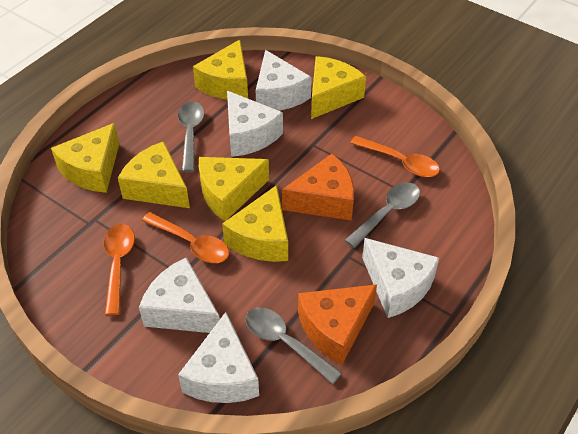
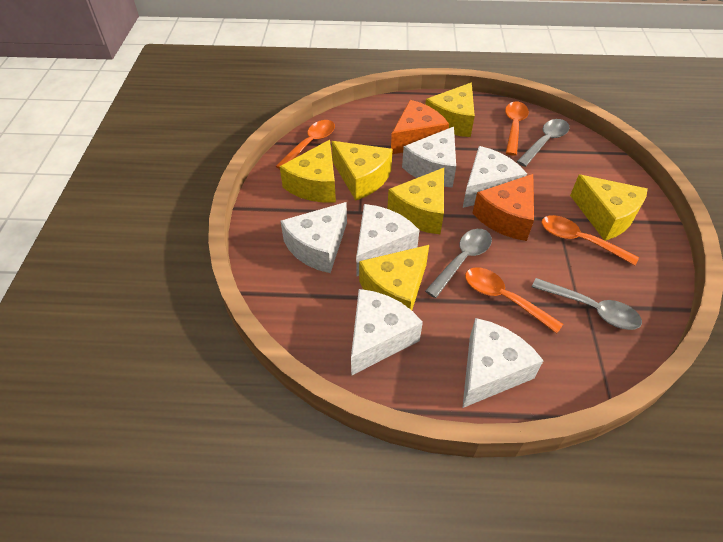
orange spoon: [104,224,135,315] [142,212,229,263] [351,136,440,177] = 3 -> [276,120,335,169] [465,267,563,333] [505,102,529,156] [541,215,639,266] = 4
white cheese: [139,257,220,333] [178,312,259,403] [227,91,283,157] [256,50,312,111] [362,238,439,318] = 5 -> [281,202,347,273] [351,289,423,376] [356,204,420,276] [402,127,456,188] [462,318,544,408] [463,146,527,208] = 6

